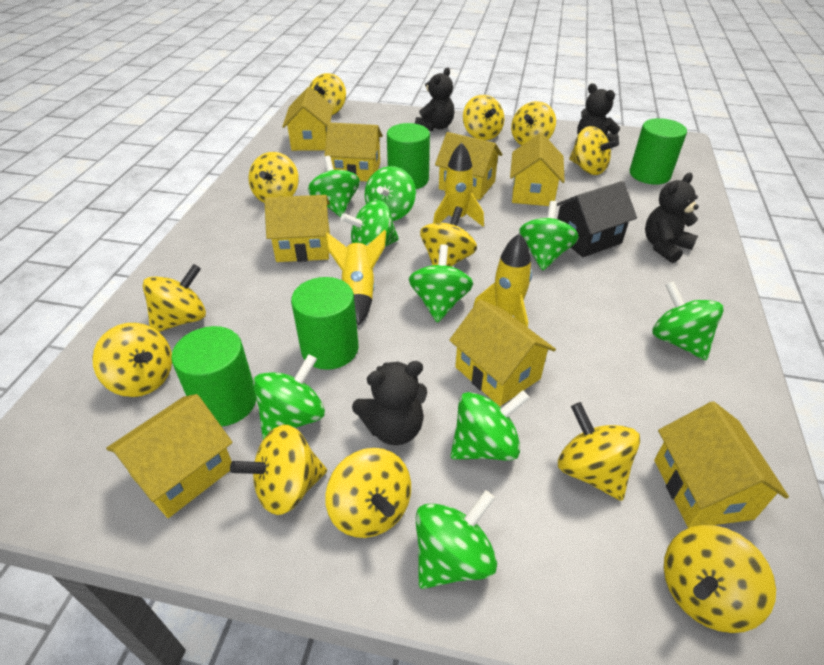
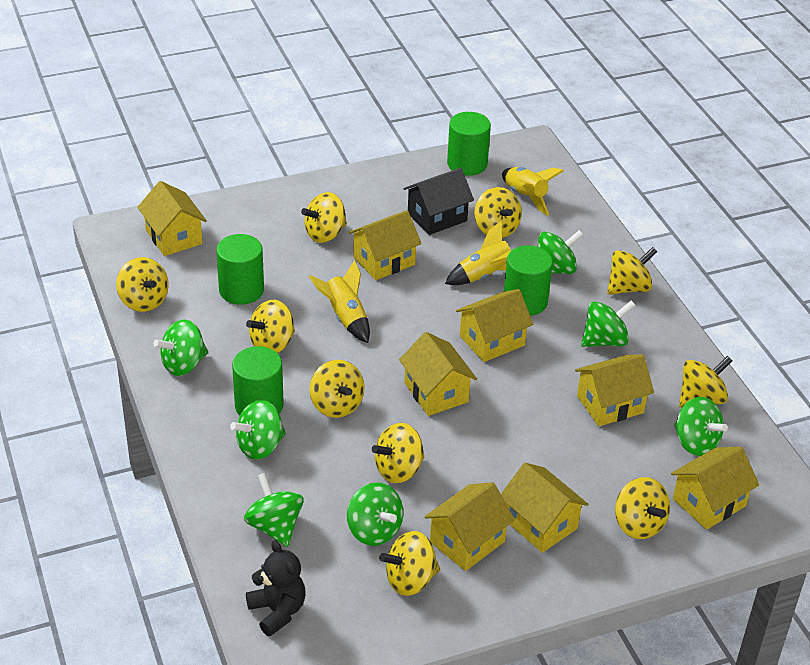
black teddy bear: [352,361,427,445] [415,67,454,131] [577,83,620,142] [645,173,699,263] = 4 -> [246,540,306,636] = 1
green spinning top: [253,354,325,439] [308,156,360,217] [341,200,399,247] [364,166,416,221] [409,244,473,323] [416,490,497,589] [450,390,530,461] [519,201,579,270] [652,281,724,360] = 9 -> [153,319,208,376] [230,400,286,460] [244,473,304,547] [347,482,403,546] [538,230,583,274] [581,300,636,347] [674,397,728,456] = 7
yellow spinning top: [92,323,172,397] [143,264,206,332] [230,424,327,515] [248,152,299,203] [309,73,346,115] [325,448,411,538] [420,206,477,267] [463,95,504,140] [511,101,556,145] [558,402,640,501] [569,126,619,175] [664,525,776,633] = 12 -> [116,257,169,312] [246,300,295,353] [301,192,347,243] [310,360,365,418] [372,423,424,483] [379,531,440,596] [474,187,522,238] [607,247,657,295] [615,477,670,539] [679,356,733,408] = 10

